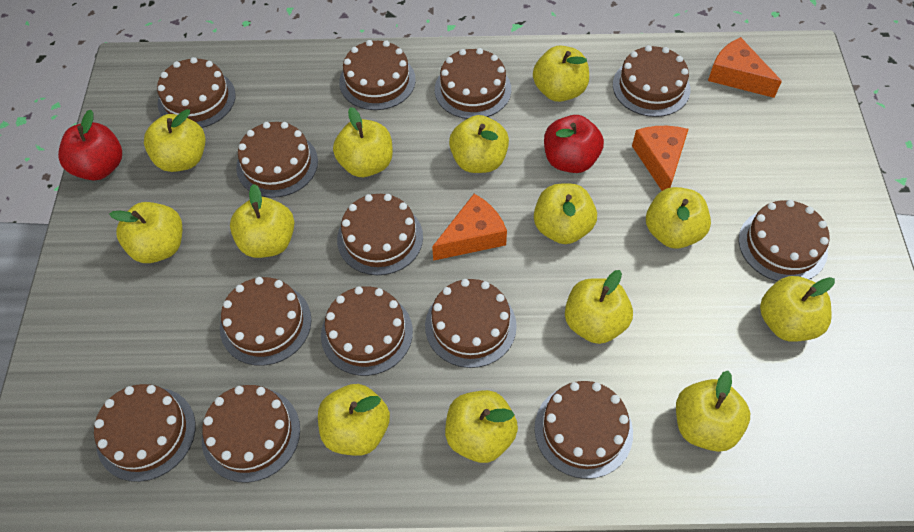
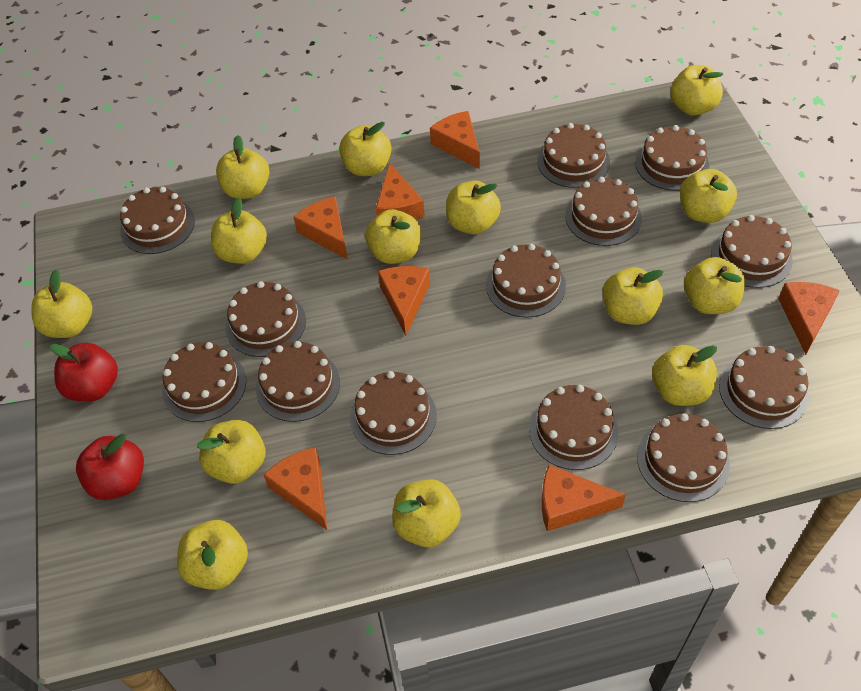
orange cheese: [432,194,507,261] [632,126,689,191] [708,37,782,98] = 3 -> [264,447,327,530] [294,196,348,260] [376,163,425,220] [378,266,430,336] [430,111,480,169] [542,465,626,531] [778,282,840,355] = 7
yellow apple: [109,202,183,263] [144,109,205,172] [230,184,295,258] [318,384,390,456] [333,107,393,177] [445,390,518,463] [449,115,509,173] [533,45,589,102] [534,184,597,244] [565,270,633,344] [646,187,711,249] [676,371,750,452] [760,276,835,342] = 13 -> [31,270,92,338] [177,520,248,590] [197,420,265,484] [211,197,267,264] [216,135,269,199] [339,122,391,176] [365,209,421,264] [392,479,461,547] [446,181,501,235] [602,267,663,325] [652,345,717,406] [671,65,723,116] [680,169,737,223] [684,257,745,314] = 14

